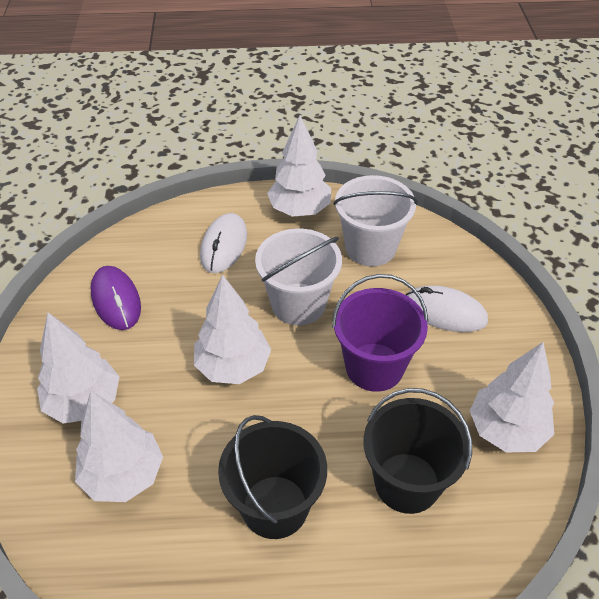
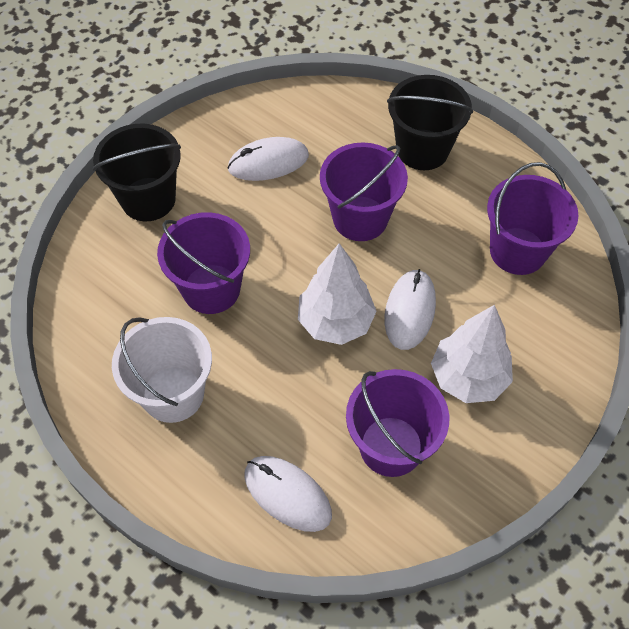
purple bucket: [332,274,428,392] = 1 -> [157,212,250,314] [320,142,408,241] [346,369,449,477] [487,162,579,275] = 4
purple mouse: [91,266,141,330] = 1 -> none = 0
white bucket: [255,228,342,325] [333,175,418,266] = 2 -> [112,317,212,423] = 1
white mouse: [200,213,247,273] [406,286,488,332] = 2 -> [228,137,309,181] [244,456,332,532] [385,269,436,350] = 3
white tree: [37,312,120,423] [75,391,163,502] [194,275,271,384] [267,116,331,217] [470,342,554,452] = 5 -> [298,243,377,345] [431,305,513,403] = 2

